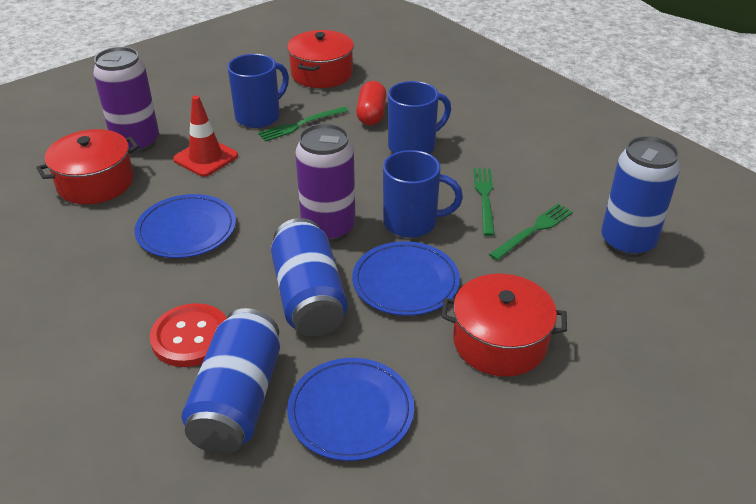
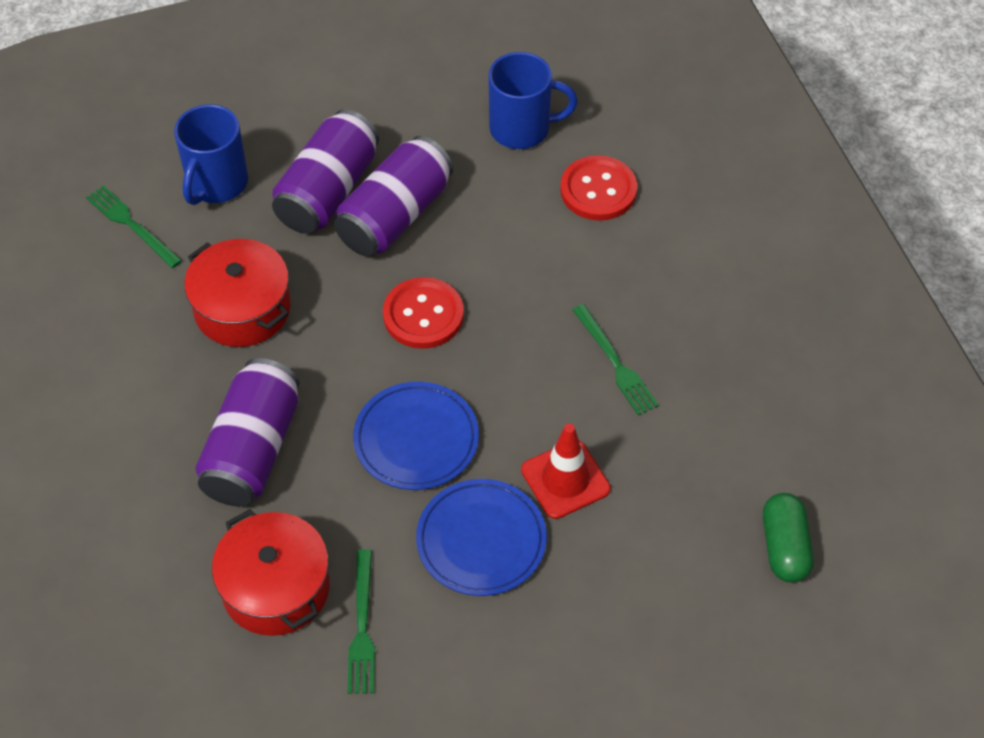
blue can: [182,308,280,454] [271,218,348,337] [601,136,680,257] = 3 -> none = 0
blue mug: [227,54,289,128] [383,150,463,238] [388,81,451,154] = 3 -> [174,104,248,205] [488,52,578,149] = 2
blue plate: [134,194,236,258] [287,358,414,461] [352,241,460,316] = 3 -> [353,382,479,490] [416,479,547,596] = 2
green capsule: none = 0 -> [763,493,814,583] = 1
purple can: [93,47,159,154] [295,124,356,243] = 2 -> [195,358,300,506] [272,109,379,234] [334,136,453,256] = 3
red button: [150,303,227,367] = 1 -> [383,277,464,349] [560,155,637,220] = 2
red capsule: [356,81,387,126] = 1 -> none = 0
red pot: [36,129,139,204] [287,30,354,88] [441,274,567,377] = 3 -> [184,239,291,347] [212,509,330,636] = 2

